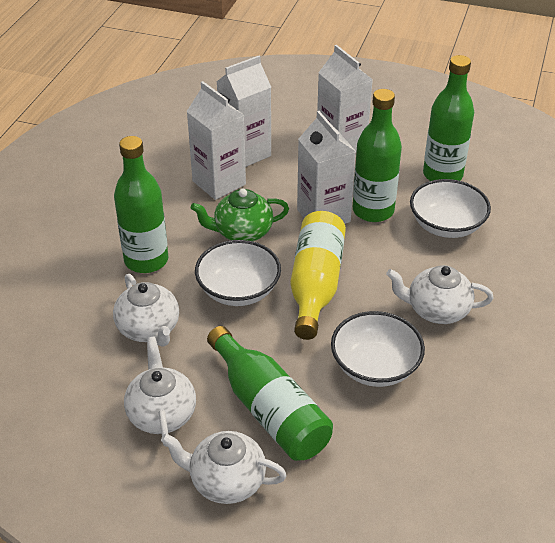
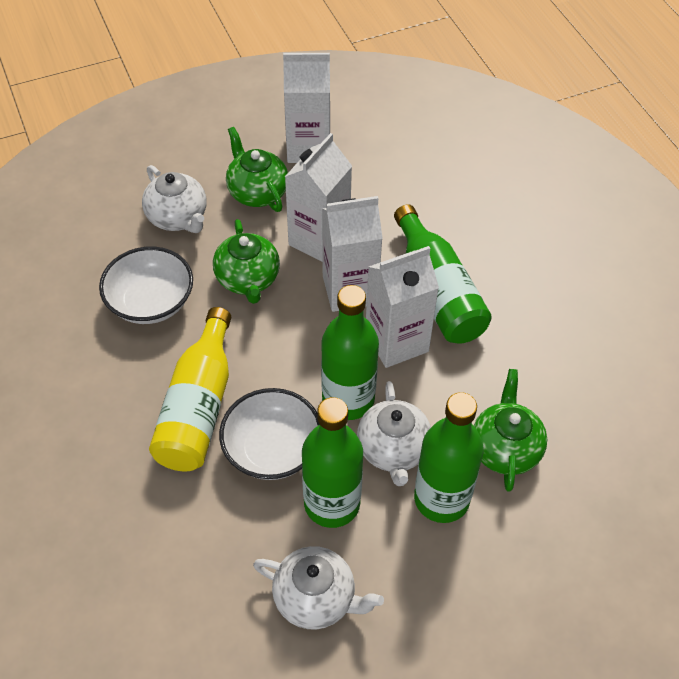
green teapot: [191,188,289,241] = 1 -> [213,219,280,304] [226,127,288,212] [474,369,547,492] = 3
white bowl: [195,240,281,306] [331,311,425,387] [410,179,491,238] = 3 -> [99,247,193,324] [219,388,320,480] = 2
white teapot: [113,274,179,347] [124,337,196,447] [161,431,287,504] [386,265,494,324] = 4 -> [142,165,206,233] [253,546,384,630] [357,381,431,486] = 3

